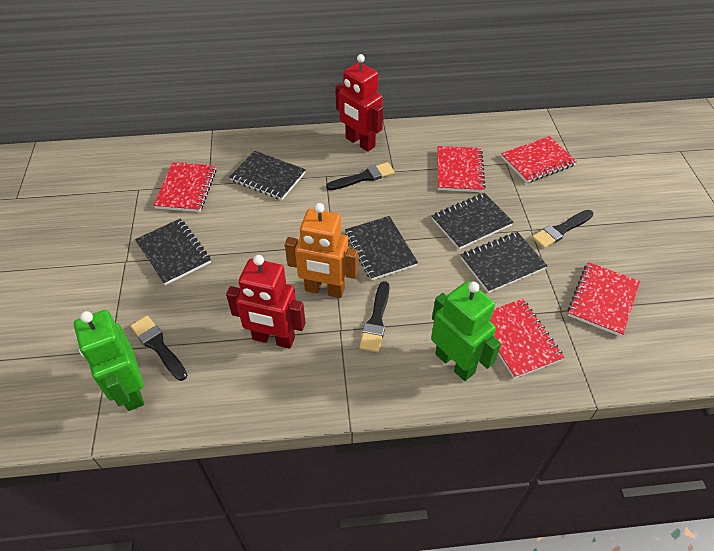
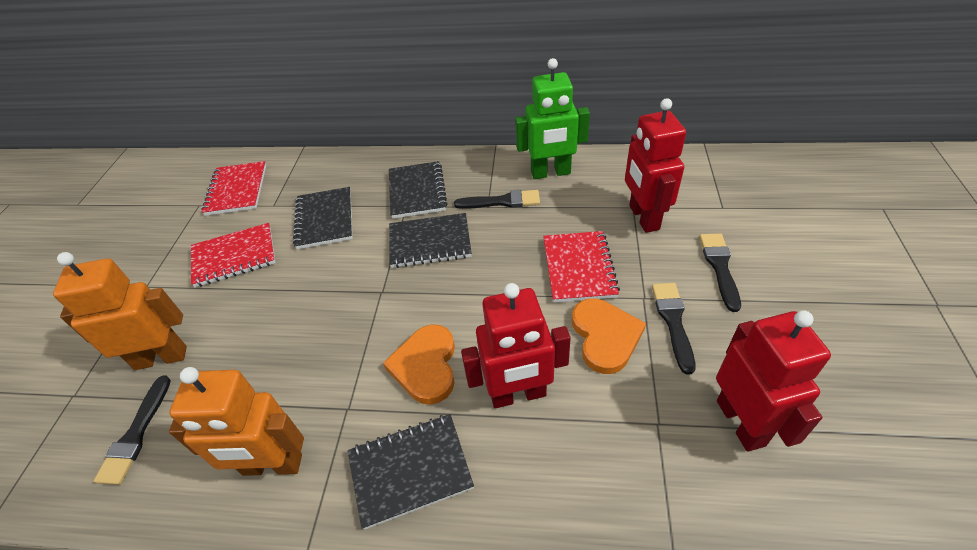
black notebook: [135,219,211,285] [229,151,306,200] [345,216,418,281] [432,193,513,249] [461,232,548,293] = 5 -> [293,187,352,249] [347,414,474,530] [389,161,448,219] [389,213,471,268] = 4
green robot: [74,310,144,411] [431,281,501,381] = 2 -> [515,58,590,179] = 1
orange heart: none = 0 -> [383,324,455,405] [572,298,646,374] = 2
orange robot: [285,203,358,298] = 1 -> [53,252,187,370] [169,367,304,476] = 2
red notebook: [153,162,217,212] [437,146,486,192] [490,299,565,379] [501,136,577,183] [568,262,640,337] = 5 -> [191,223,276,287] [201,161,266,216] [543,231,620,302] = 3
red robot: [226,255,306,349] [335,54,383,152] = 2 -> [461,283,571,408] [625,98,686,233] [716,310,831,452] = 3

